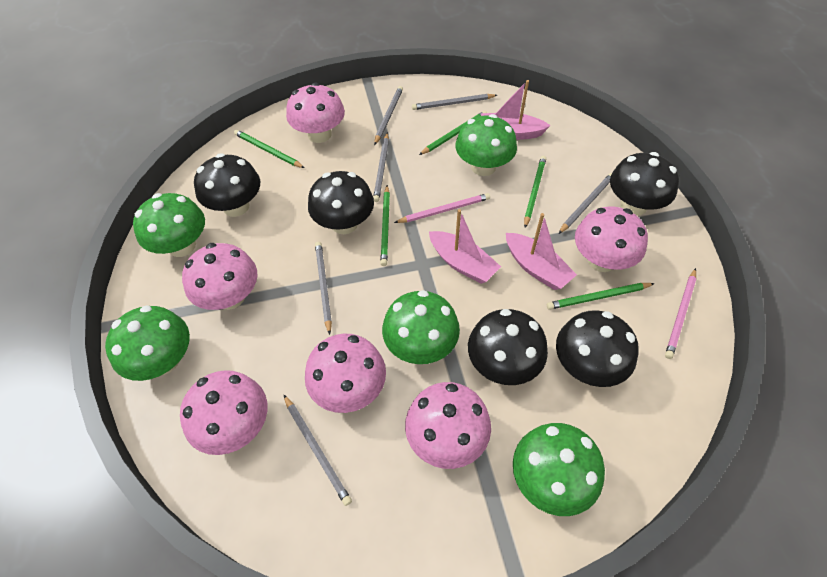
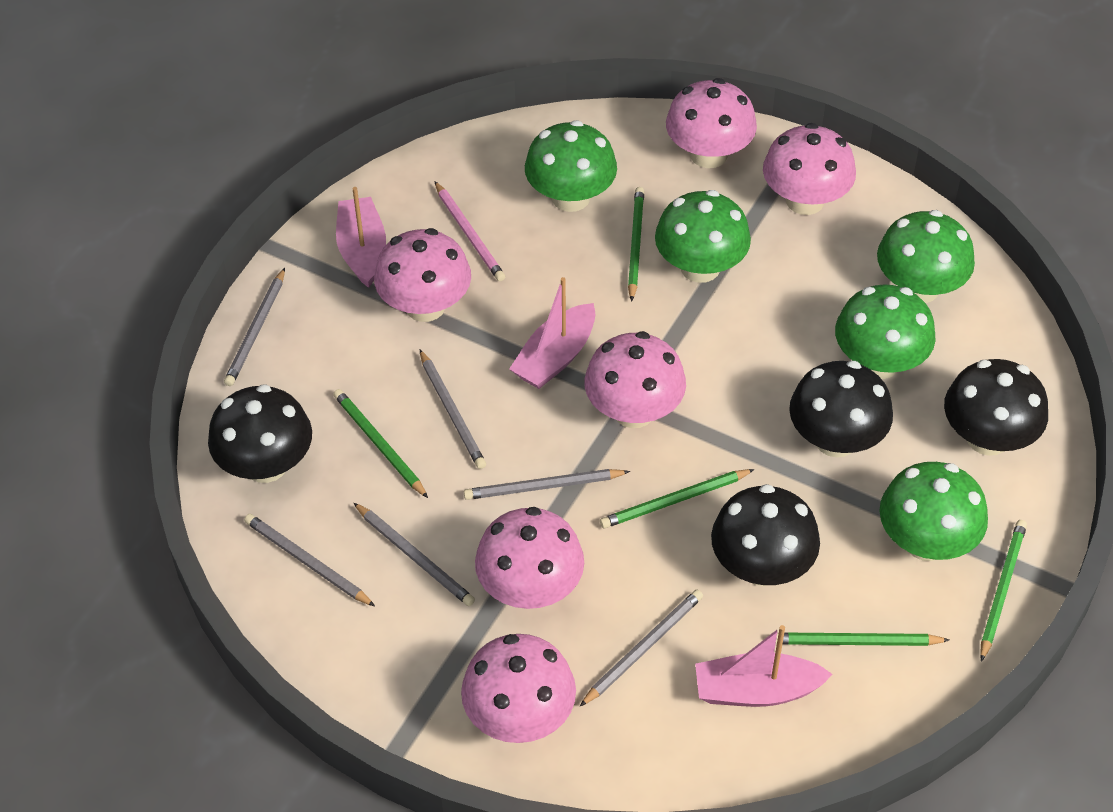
black mushroom: [194,153,260,217] [308,171,374,234] [468,309,548,385] [556,310,639,387] [610,152,679,216] = 5 -> [208,384,312,483] [711,484,820,586] [789,361,893,457] [944,359,1048,456] = 4
pink pencil: [394,193,490,223] [665,268,697,359] = 2 -> [434,181,505,281] = 1

